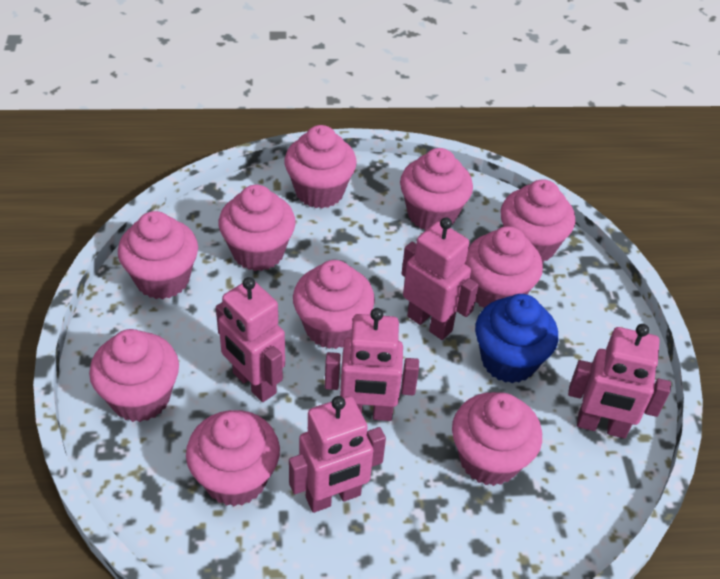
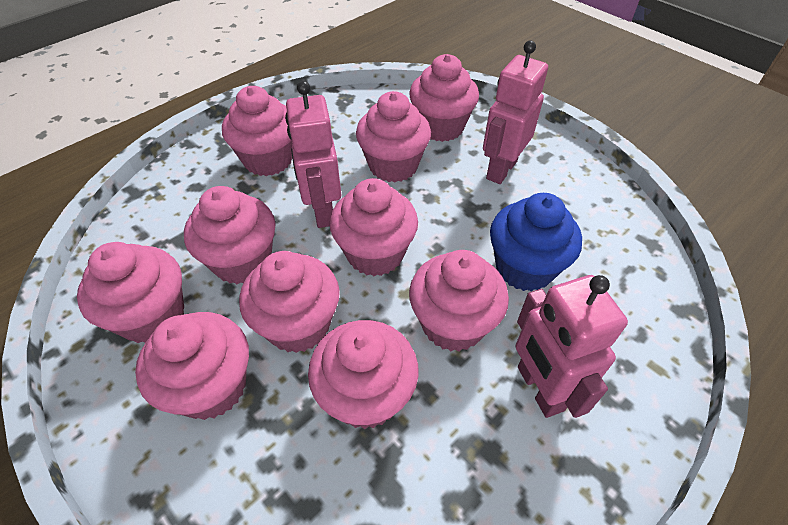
pink robot: [216,277,285,402] [289,396,386,513] [325,308,419,421] [402,217,479,340] [568,324,671,439] = 5 -> [285,81,341,228] [483,41,548,184] [516,275,628,418] = 3

